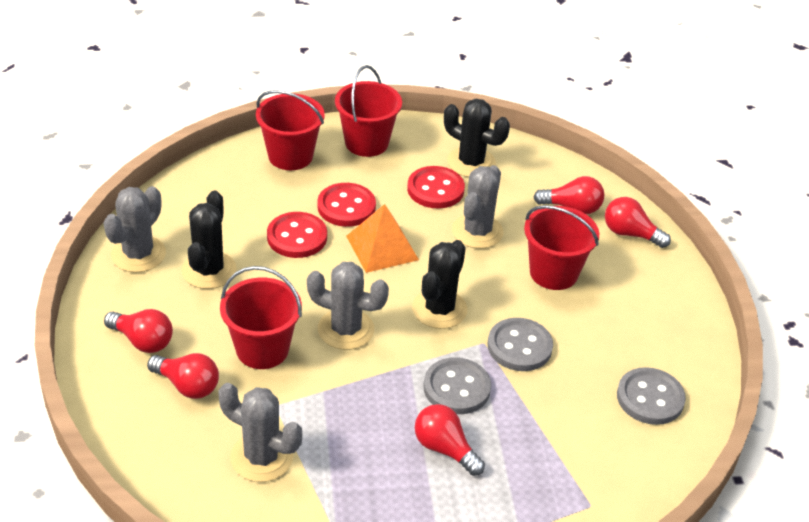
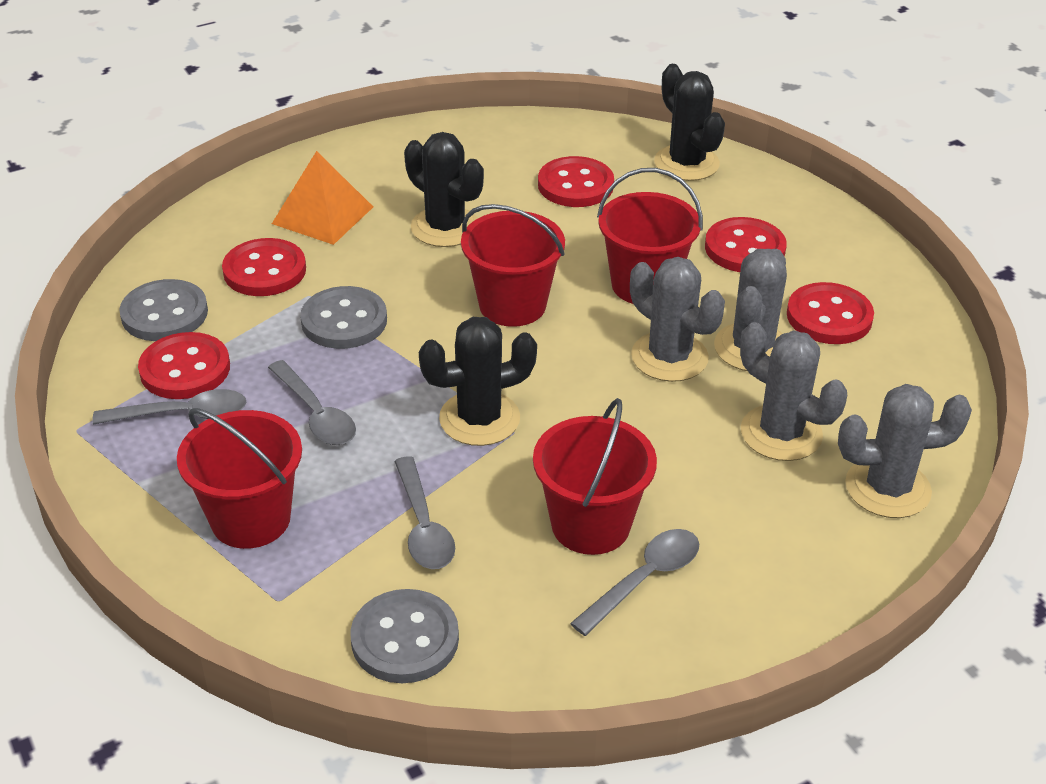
grey spoon: none = 0 -> [92,389,246,424] [268,360,356,445] [394,456,455,569] [570,529,699,636] = 4
red button: [267,212,327,258] [317,183,376,227] [407,166,465,209] = 3 -> [138,332,230,399] [222,238,306,296] [538,156,614,207] [705,217,787,272] [787,282,874,344] = 5
red light bulb: [104,309,173,353] [147,353,219,399] [415,404,485,476] [533,176,604,214] [605,197,671,248] = 5 -> none = 0

